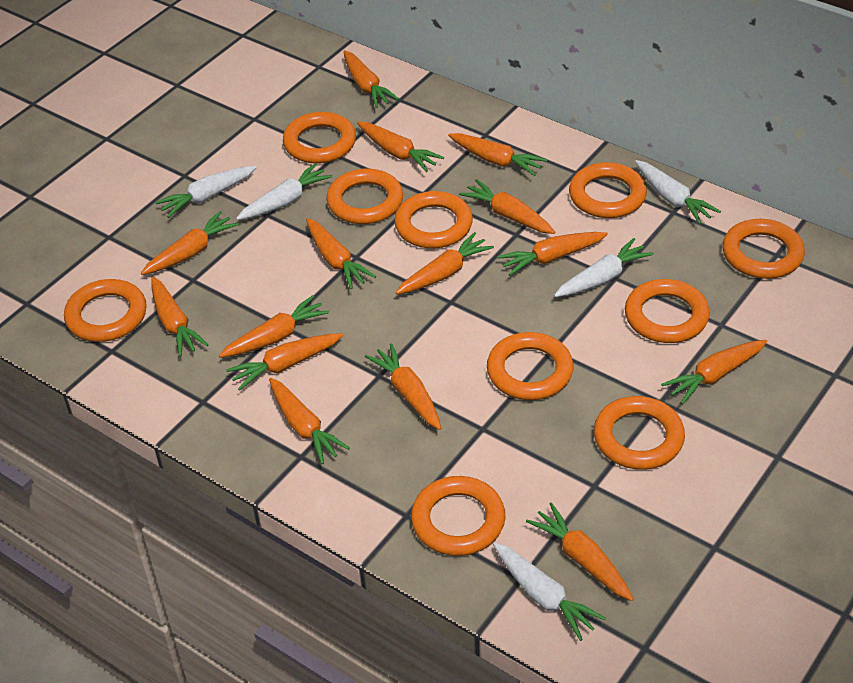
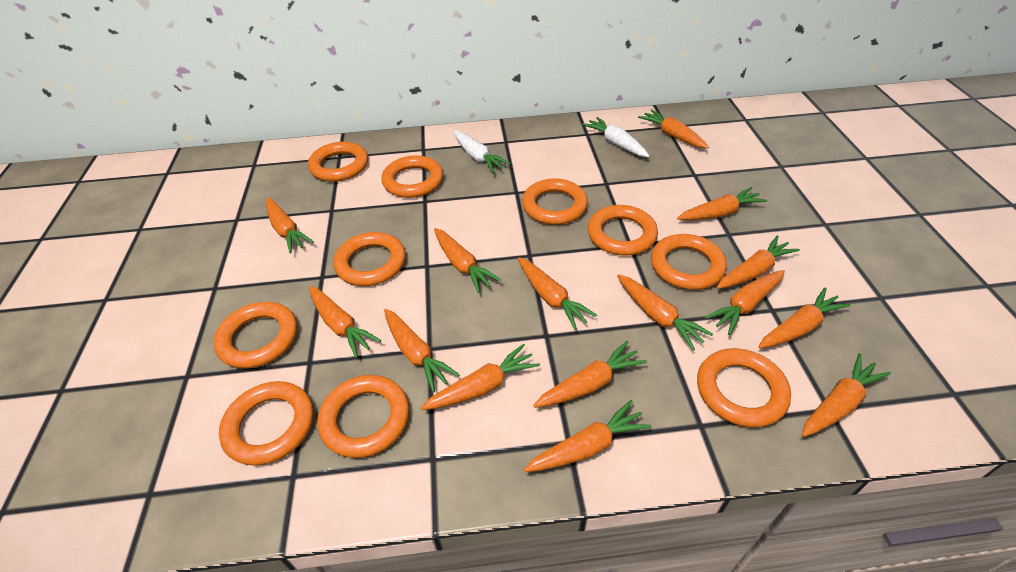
white carrot: [155,166,257,218] [236,163,332,220] [493,542,606,641] [554,238,654,297] [635,160,721,224] = 5 -> [453,130,511,173] [582,117,649,157] = 2

